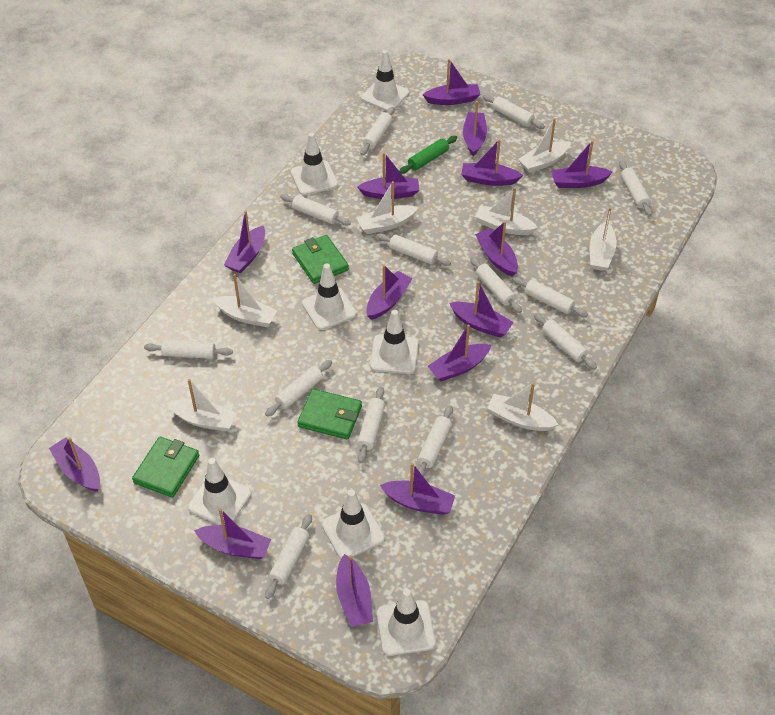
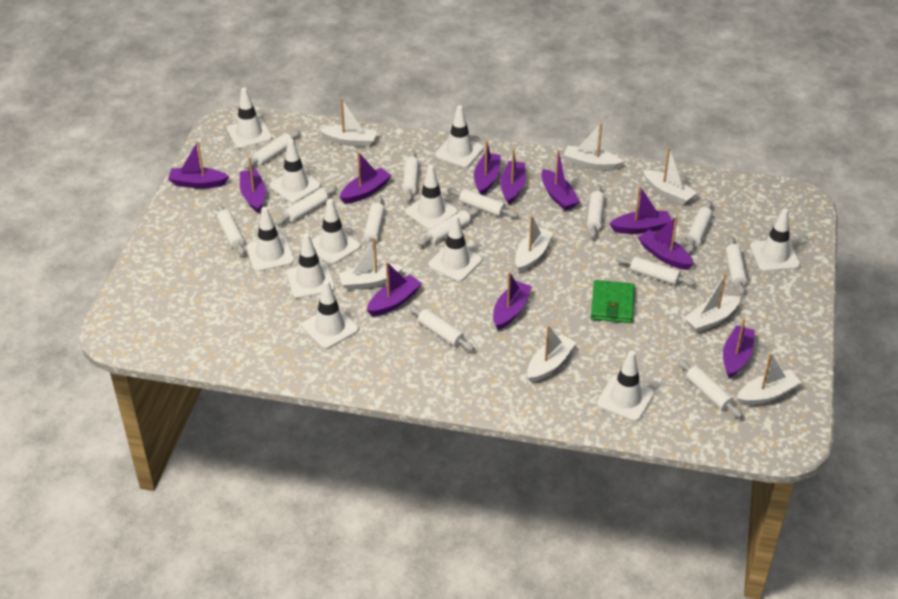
green rolling pin: [399,136,457,174] = 1 -> none = 0
green wallet: [132,437,199,498] [292,235,349,284] [297,389,362,440] = 3 -> [591,280,635,323] = 1
purple boat: [49,437,100,492] [194,508,271,559] [224,210,265,273] [336,554,373,627] [357,152,419,199] [366,265,413,320] [380,463,455,515] [423,59,480,105] [428,325,491,381] [449,281,514,338] [461,139,523,186] [463,101,487,156] [475,221,518,277] [551,140,613,188] = 14 -> [168,141,229,189] [240,157,266,213] [340,152,392,204] [367,262,422,316] [474,140,501,195] [493,272,532,330] [500,149,526,204] [541,150,580,211] [609,186,671,234] [638,216,693,270] [723,319,755,378] = 11
white boat: [167,379,237,431] [213,274,278,327] [357,181,418,234] [475,187,538,235] [487,383,558,431] [518,118,571,173] [590,207,616,271] = 7 -> [319,98,377,147] [338,237,403,290] [515,216,553,272] [527,325,576,383] [564,123,623,170] [643,147,697,205] [684,273,740,332] [737,353,802,405] = 8
white traffic cone: [188,458,251,525] [291,132,338,195] [302,263,357,330] [322,490,385,558] [361,50,409,111] [370,310,418,374] [377,589,436,656] = 7 -> [227,88,272,149] [246,207,294,272] [269,139,321,203] [287,233,335,299] [302,280,359,349] [312,199,361,265] [405,165,458,229] [428,215,482,281] [435,105,484,167] [597,351,654,421] [750,208,800,272] = 11

